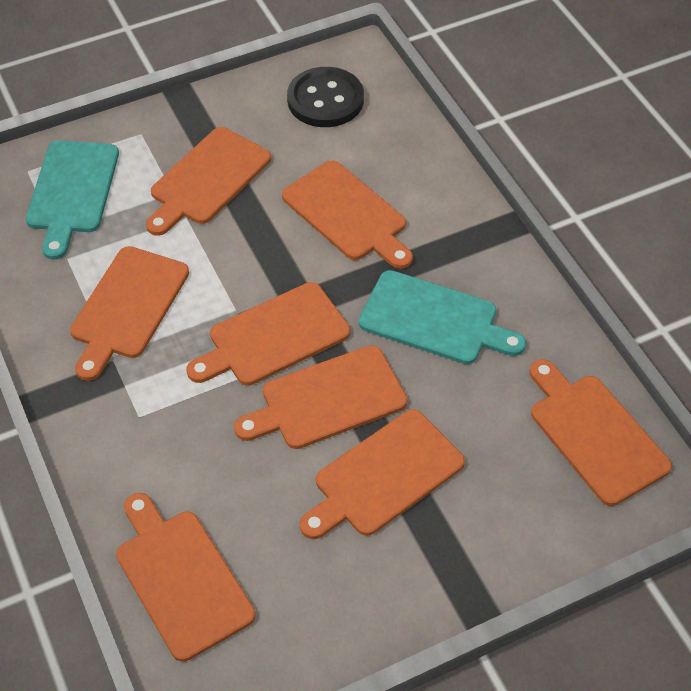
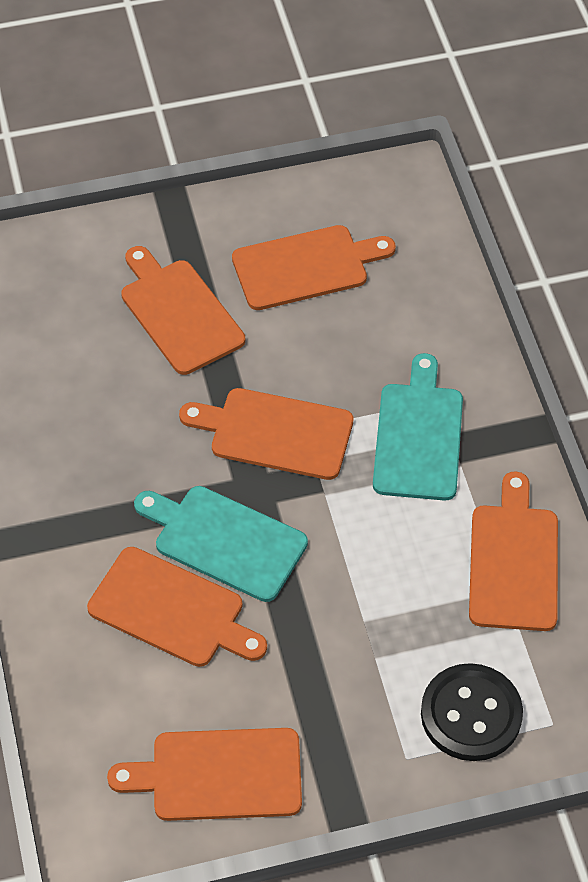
orange cutting board: [70,246,189,381] [116,493,255,662] [146,127,271,236] [186,282,350,386] [234,345,408,449] [282,160,413,269] [300,409,465,539] [530,359,672,506] = 8 -> [87,547,267,667] [107,728,302,821] [121,246,245,375] [179,388,354,480] [232,225,396,310] [469,472,558,631] = 6

